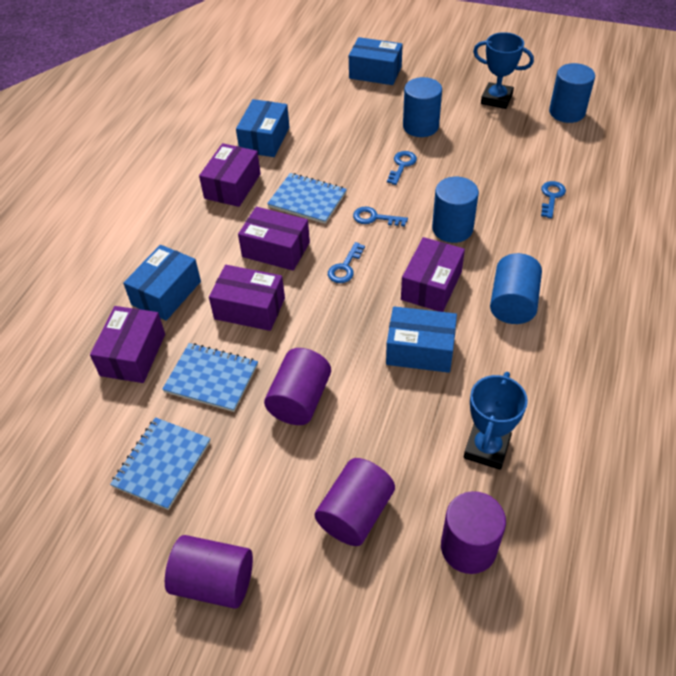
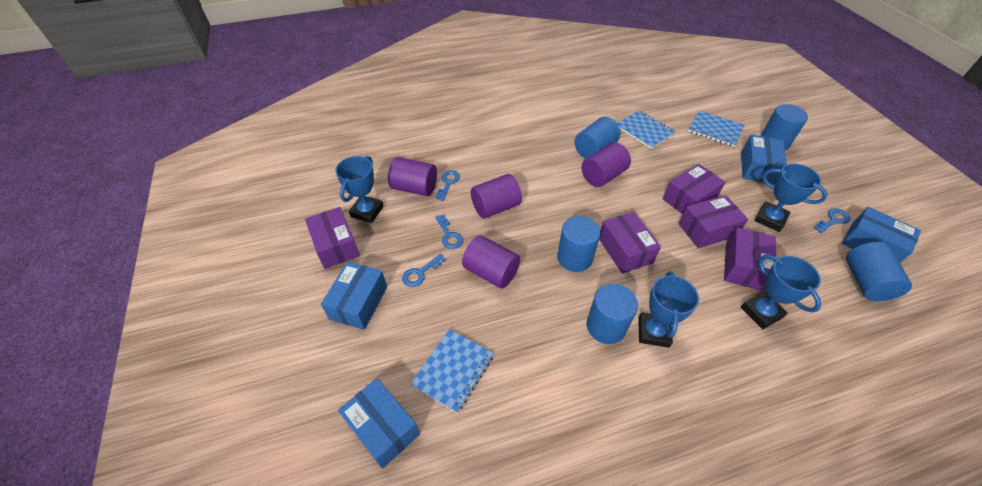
blue cylinder: [403,77,442,137] [432,177,479,243] [490,253,542,324] [549,63,595,123] = 4 -> [557,216,601,272] [574,117,620,159] [587,284,638,344] [760,104,808,151] [846,242,912,301] = 5
blue trophy: [464,372,528,470] [473,32,534,109] = 2 -> [335,156,384,223] [638,271,699,348] [741,255,821,329] [754,164,828,232] = 4

